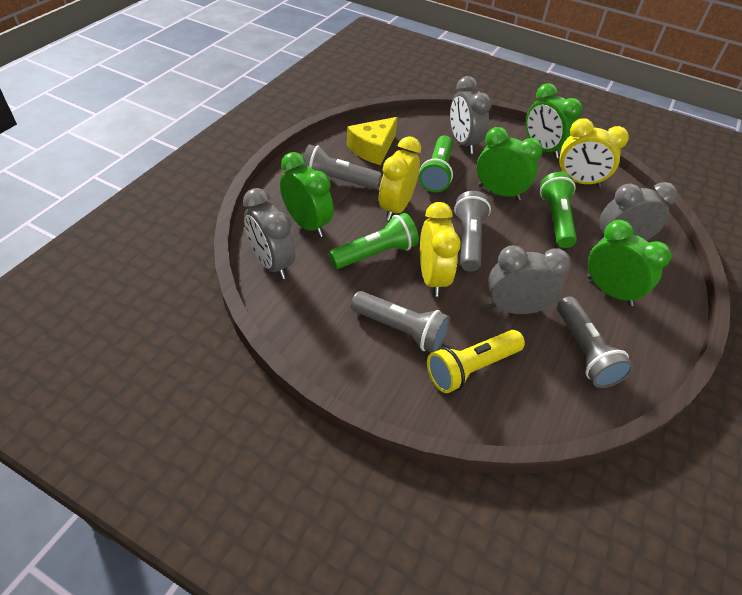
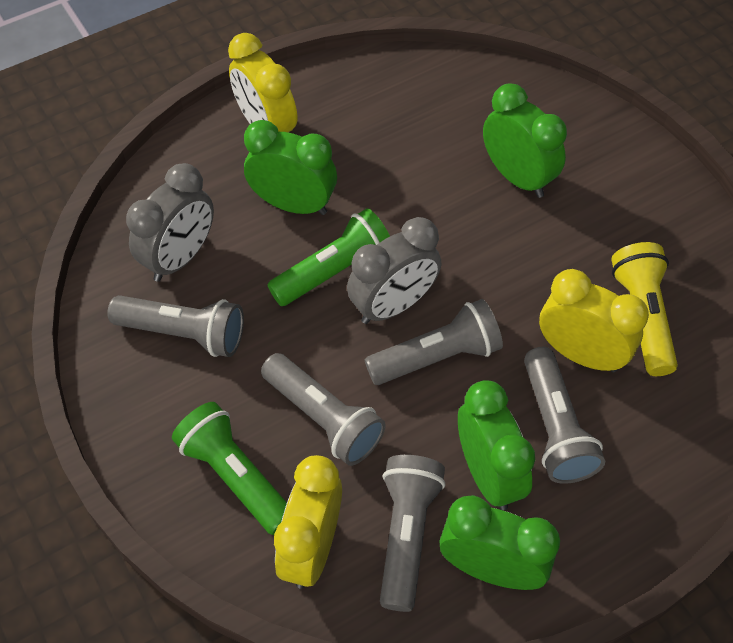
green flashlight: [329,213,419,269] [419,135,453,192] [540,172,577,248] = 3 -> [172,402,287,535] [267,208,390,306] = 2
grey clock: [243,188,295,279] [450,76,492,154] [488,245,571,314] [598,182,678,243] = 4 -> [126,163,214,282] [347,217,441,324] = 2
grey flashlight: [302,144,382,189] [351,291,450,353] [454,191,491,272] [557,296,633,388] = 4 -> [107,295,244,357] [261,353,386,466] [365,299,503,385] [380,455,445,612] [524,347,605,484] = 5
yellow cheese: [347,117,397,165] = 1 -> none = 0

